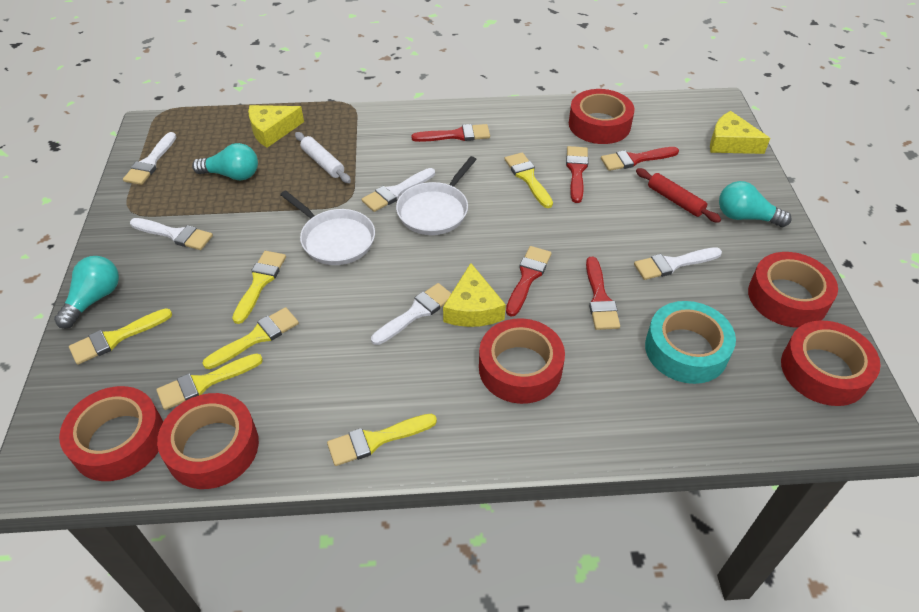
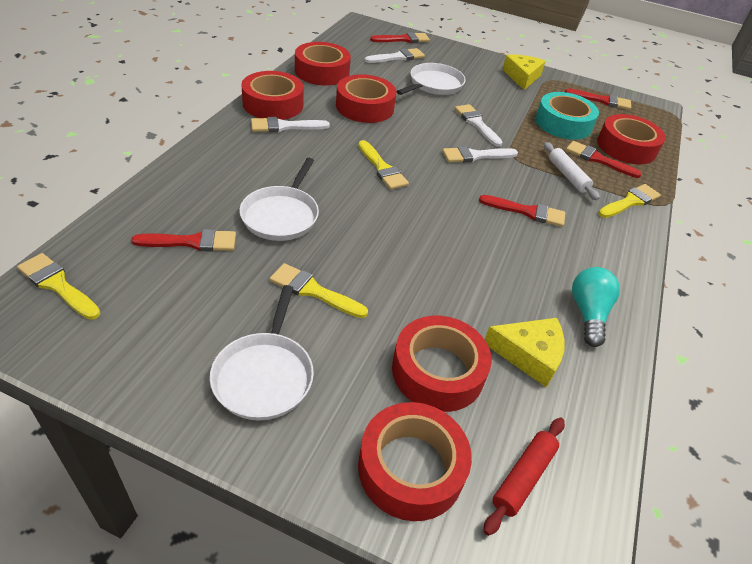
turquoise light bulb: [54,256,119,329] [192,143,258,181] [719,181,792,227] = 3 -> [572,267,620,347] = 1
white brush: [123,132,176,185] [130,218,213,250] [362,168,435,212] [371,283,451,345] [634,247,722,280] = 5 -> [251,117,330,132] [364,48,425,63] [442,146,518,162] [455,104,503,147] = 4
white pan: [280,191,375,265] [396,156,477,235] = 2 -> [210,285,314,421] [240,158,319,241] [397,63,465,95] = 3
yellow brush: [69,308,172,365] [156,353,263,410] [202,307,299,369] [232,251,286,324] [327,414,437,466] [505,152,553,208] = 6 -> [17,253,100,320] [270,263,368,318] [358,140,409,190] [598,184,661,218] = 4
yellow cheese: [248,105,304,148] [443,263,506,327] [710,111,770,154] = 3 -> [485,318,565,387] [502,55,546,90] = 2

